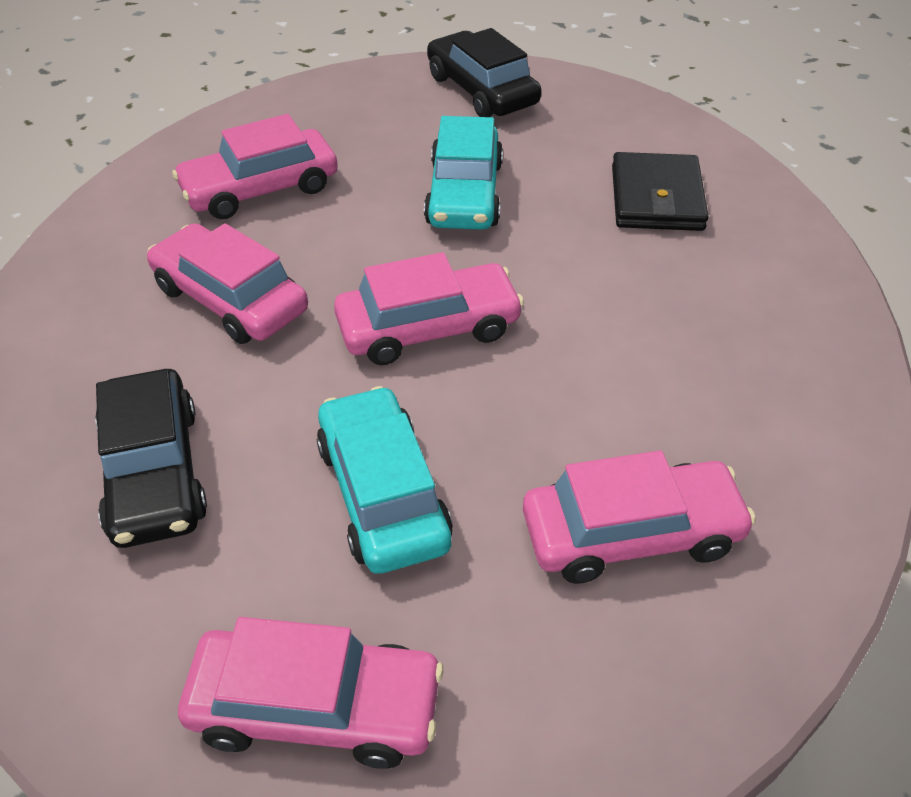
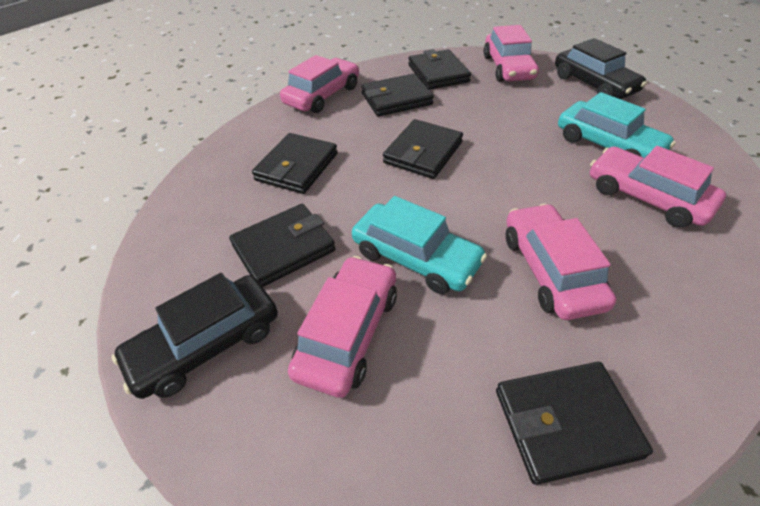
black wallet: [612,152,708,231] = 1 -> [229,204,336,287] [252,133,338,194] [361,73,434,117] [383,119,463,179] [408,49,471,90] [496,362,653,485] = 6

